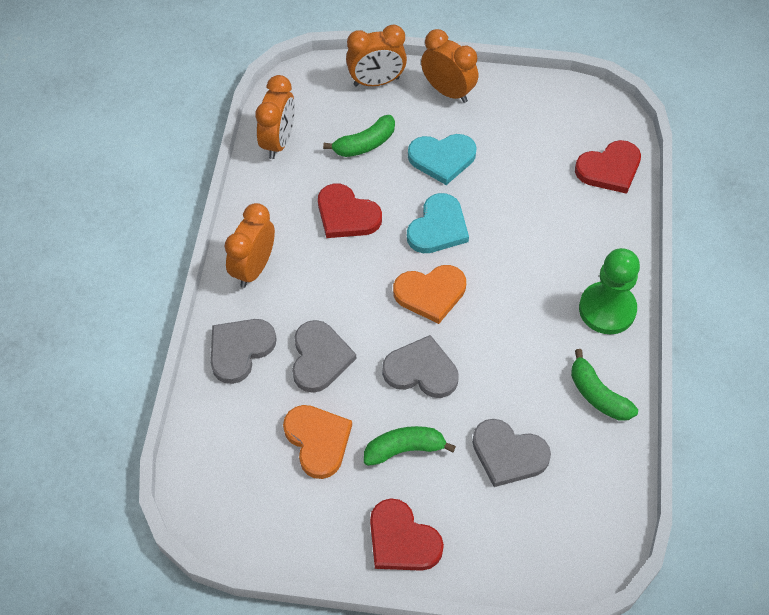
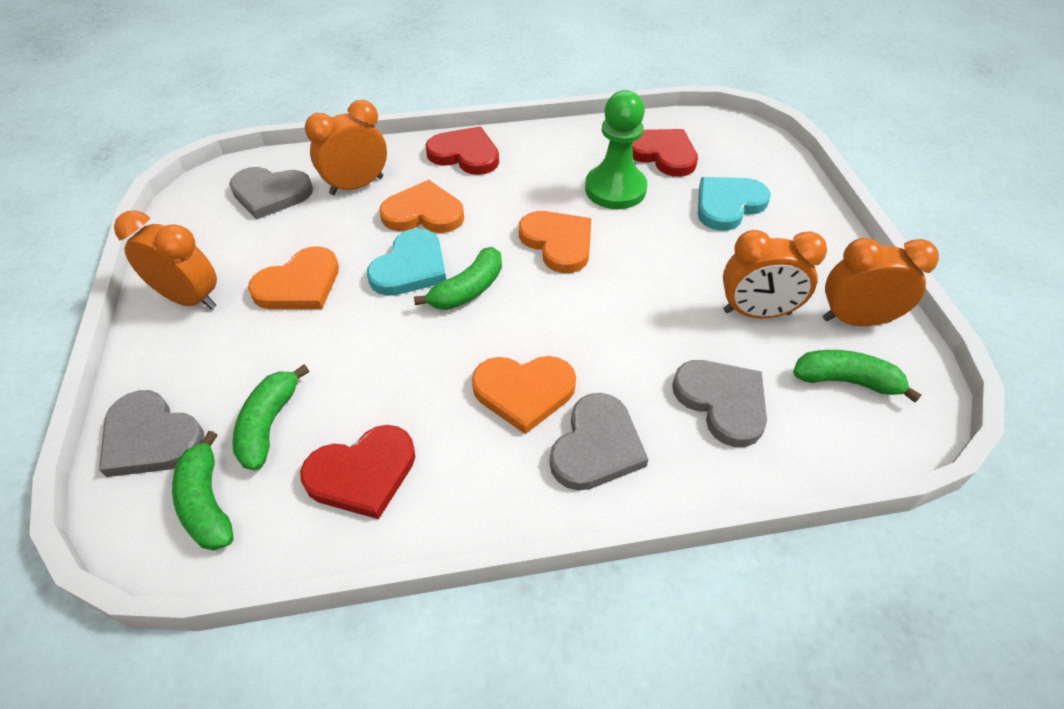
green banana: [323,115,395,157] [364,426,456,466] [571,349,638,421] = 3 -> [172,431,234,550] [232,364,309,470] [414,247,502,310] [793,350,921,402] = 4
orange heart: [283,405,352,479] [393,265,466,324] = 2 -> [248,246,339,309] [380,180,464,233] [472,356,576,434] [519,211,591,273] = 4

